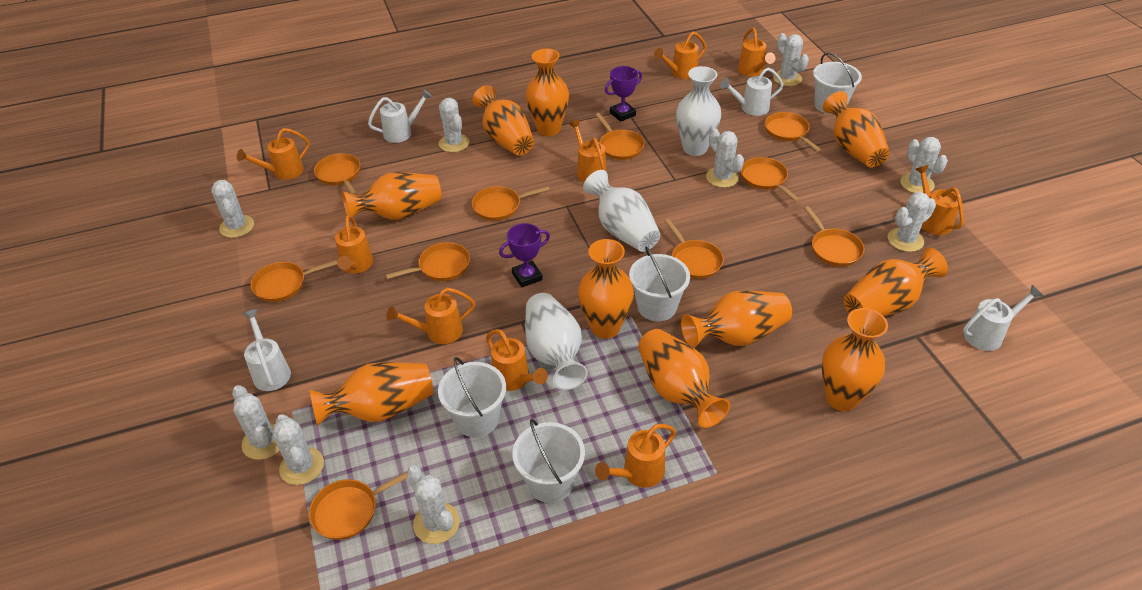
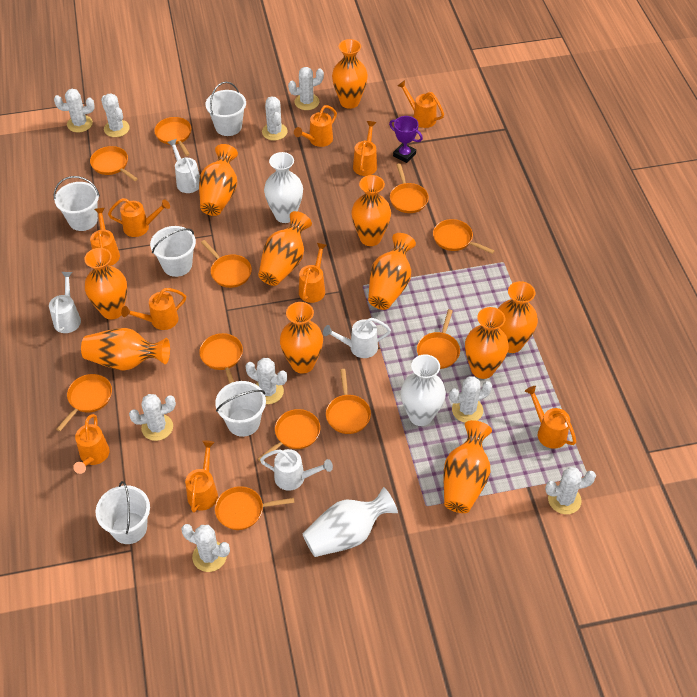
orange pan: [250,260,337,302] [309,471,408,540] [314,153,360,195] [386,242,470,281] [472,186,550,221] [596,113,644,160] [664,219,724,279] [741,157,800,202] [765,112,821,152] [804,206,864,267] = 10 -> [57,374,112,431] [90,146,138,181] [154,117,192,156] [199,333,243,384] [201,240,252,288] [215,486,294,530] [258,409,320,462] [326,369,371,434] [390,163,429,213] [417,309,460,369] [433,219,494,254] = 11
orange vase: [309,362,433,426] [342,172,442,221] [472,85,534,156] [526,49,569,136] [578,239,634,339] [638,329,730,428] [681,290,792,348] [822,308,888,411] [823,91,890,167] [844,248,948,316] = 10 -> [81,328,170,371] [85,248,127,320] [199,144,238,216] [258,211,312,286] [280,302,323,374] [332,39,368,109] [351,175,391,246] [368,233,416,310] [444,420,492,513] [465,307,509,379] [498,281,538,353] = 11
orange watering can: [237,128,310,180] [335,215,373,273] [386,288,475,344] [486,329,548,391] [569,120,606,182] [595,424,676,488] [654,32,706,79] [738,28,776,77] [915,165,964,235] = 9 -> [73,414,110,474] [90,208,120,266] [108,198,170,237] [121,288,186,330] [185,441,218,513] [294,105,337,147] [299,243,327,303] [353,121,377,176] [397,80,444,128] [525,386,576,449] = 10
purple trophy: [499,223,550,288] [605,66,642,122] = 2 -> [389,116,423,163] = 1
white bucket: [438,357,506,437] [512,419,585,503] [629,246,690,321] [813,52,862,114] = 4 -> [54,176,100,231] [96,481,150,544] [150,226,196,277] [206,82,246,136] [215,381,266,437] = 5

